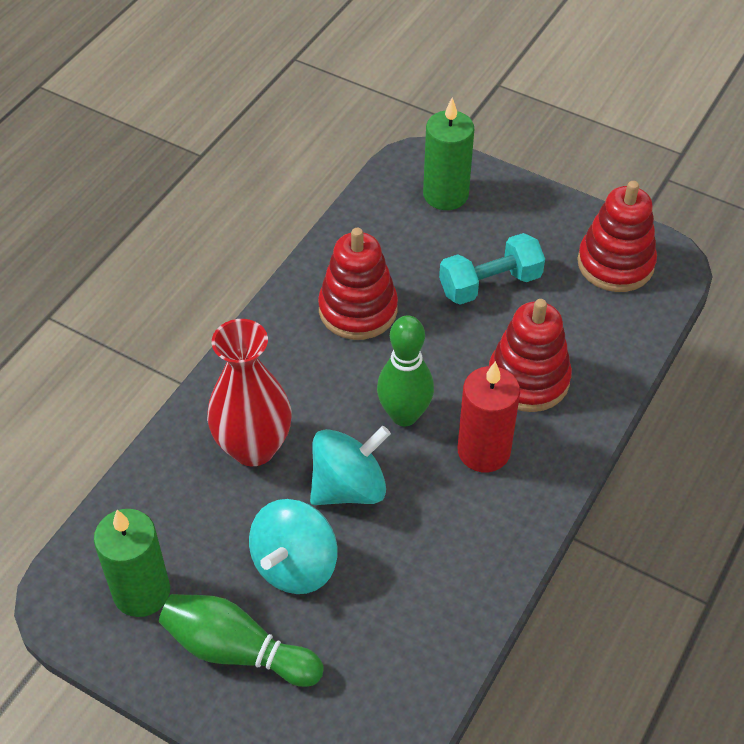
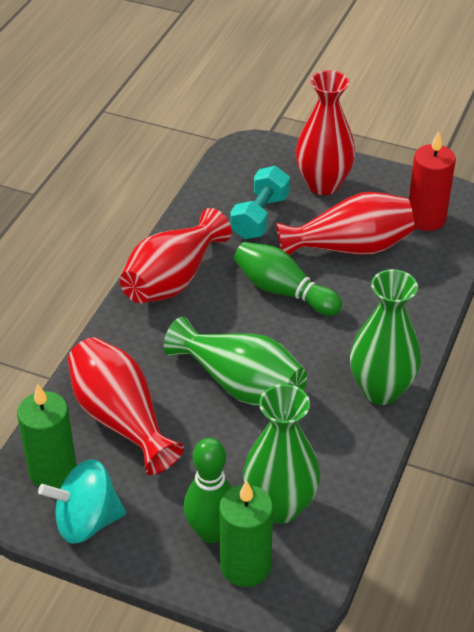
green vase: none = 0 -> [164,317,307,406] [243,384,320,524] [350,269,421,405] = 3
red stacking toy: [318,228,398,340] [489,299,572,412] [577,181,657,292] = 3 -> none = 0
red vase: [207,319,291,466] = 1 -> [68,337,184,475] [120,208,232,303] [276,192,415,256] [295,70,355,195] = 4
turquoise spinning top: [249,499,338,594] [310,426,391,505] = 2 -> [38,459,126,543] = 1

